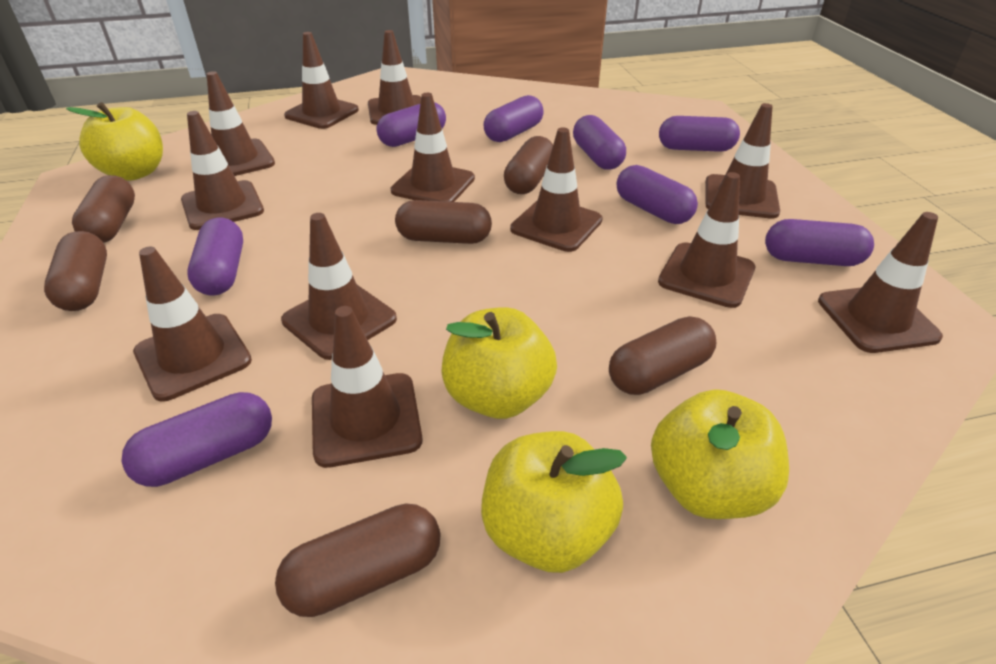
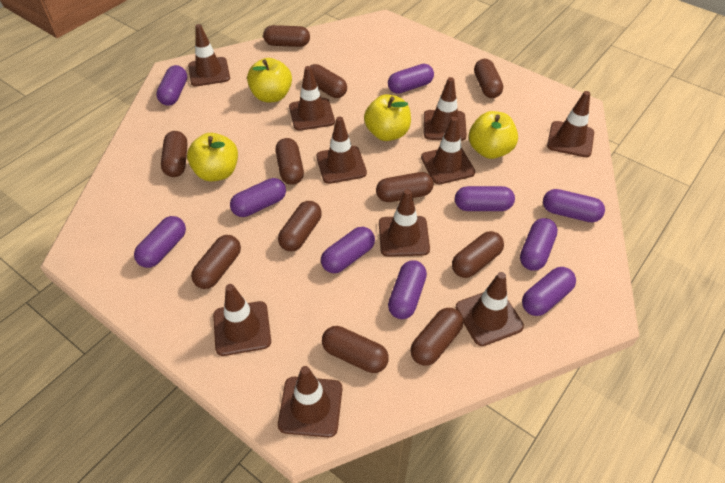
brown capsule: [44,231,107,311] [72,175,135,243] [275,503,441,617] [395,200,492,244] [504,136,553,194] [609,316,717,395] = 6 -> [161,131,187,177] [191,235,241,289] [263,25,310,47] [276,138,304,185] [278,201,322,251] [310,64,347,98] [322,326,389,373] [376,172,434,202] [410,308,463,366] [452,231,504,278] [474,59,503,98] = 11
brown traffic cone: [133,247,252,402] [181,111,264,230] [207,71,275,176] [281,213,397,360] [284,32,359,129] [312,306,423,468] [368,30,421,125] [391,93,475,202] [510,127,603,252] [658,172,755,308] [705,103,780,219] [818,212,943,353] = 12 -> [188,24,230,86] [213,284,271,356] [278,366,342,437] [289,66,335,131] [316,116,367,184] [379,189,430,257] [421,117,475,184] [424,77,467,141] [456,272,524,346] [547,91,594,157] = 10
purple capsule: [121,392,272,487] [187,217,243,296] [376,102,446,147] [484,95,544,142] [573,115,626,169] [617,165,698,224] [659,116,740,152] [765,219,874,266] = 8 -> [134,216,186,268] [156,65,187,106] [230,178,286,217] [321,227,375,273] [388,64,434,94] [388,260,427,319] [455,186,515,211] [520,218,558,271] [522,267,576,316] [543,189,605,222] = 10

